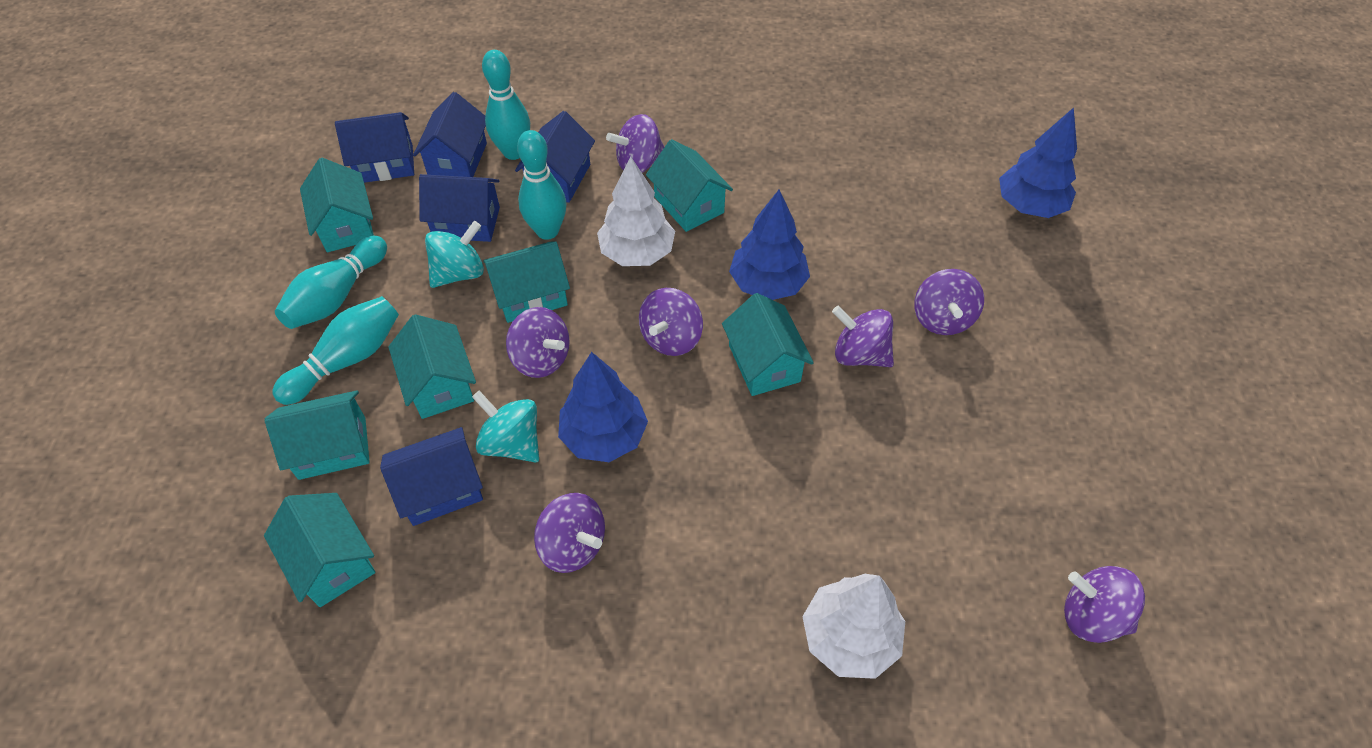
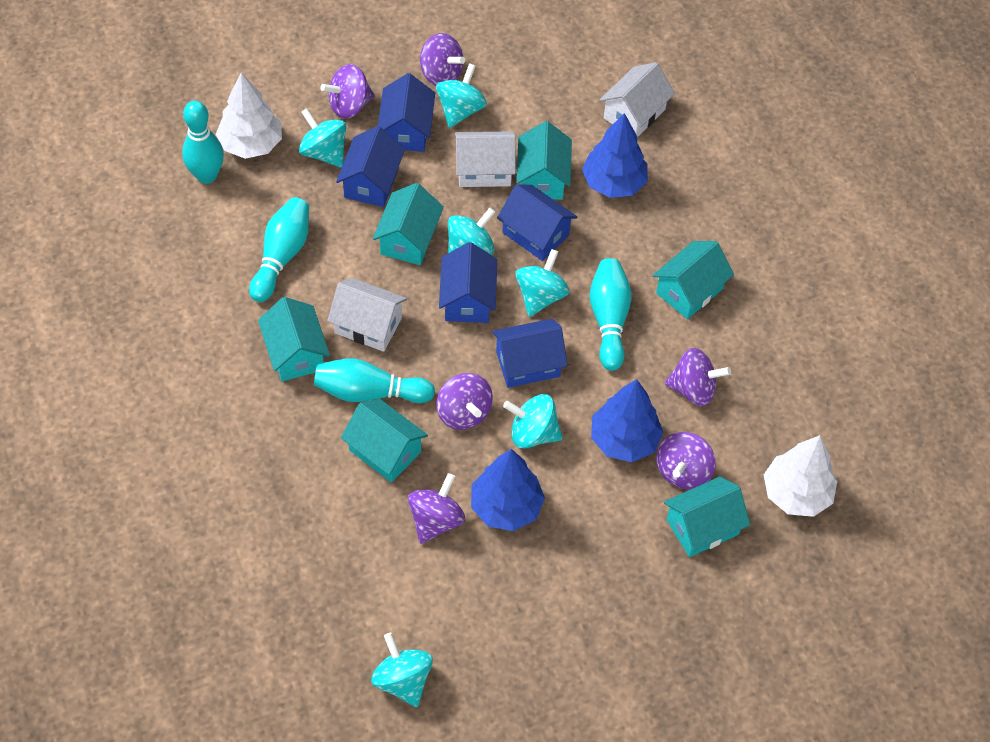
purple spinning top: [506,307,570,378] [534,493,605,573] [606,114,664,173] [639,288,703,356] [832,306,894,367] [914,269,984,335] [1064,566,1145,643] = 7 -> [320,64,374,119] [408,473,465,544] [420,33,465,86] [436,373,493,430] [656,432,716,489] [665,348,731,406] = 6
turquoise house: [264,493,376,607] [265,390,370,480] [300,158,374,252] [388,314,476,419] [483,241,570,323] [646,139,733,232] [722,293,814,396] = 7 -> [258,297,330,381] [341,399,428,482] [373,183,444,265] [516,121,572,200] [653,241,734,319] [664,477,750,557] = 6
turquoise spinning top: [425,221,484,288] [472,390,539,463] = 2 -> [299,108,346,168] [371,633,433,707] [436,63,487,128] [448,208,495,255] [503,394,563,449] [515,249,570,317] = 6
white house: none = 0 -> [327,278,407,352] [455,131,516,187] [599,62,675,137] = 3

